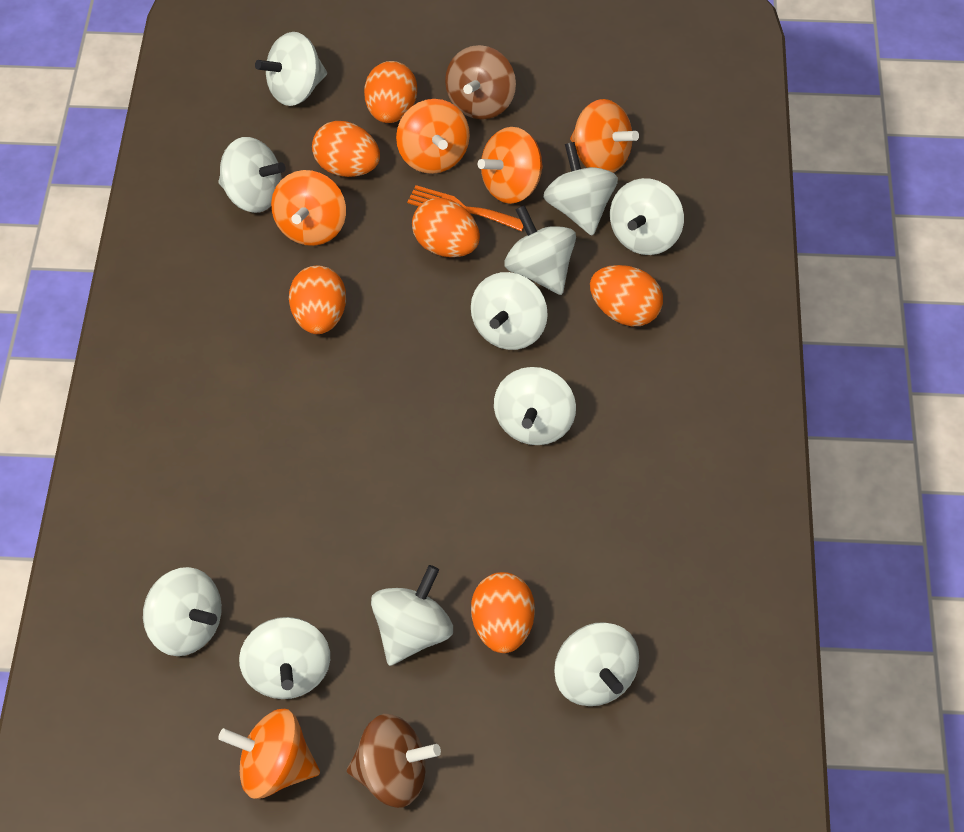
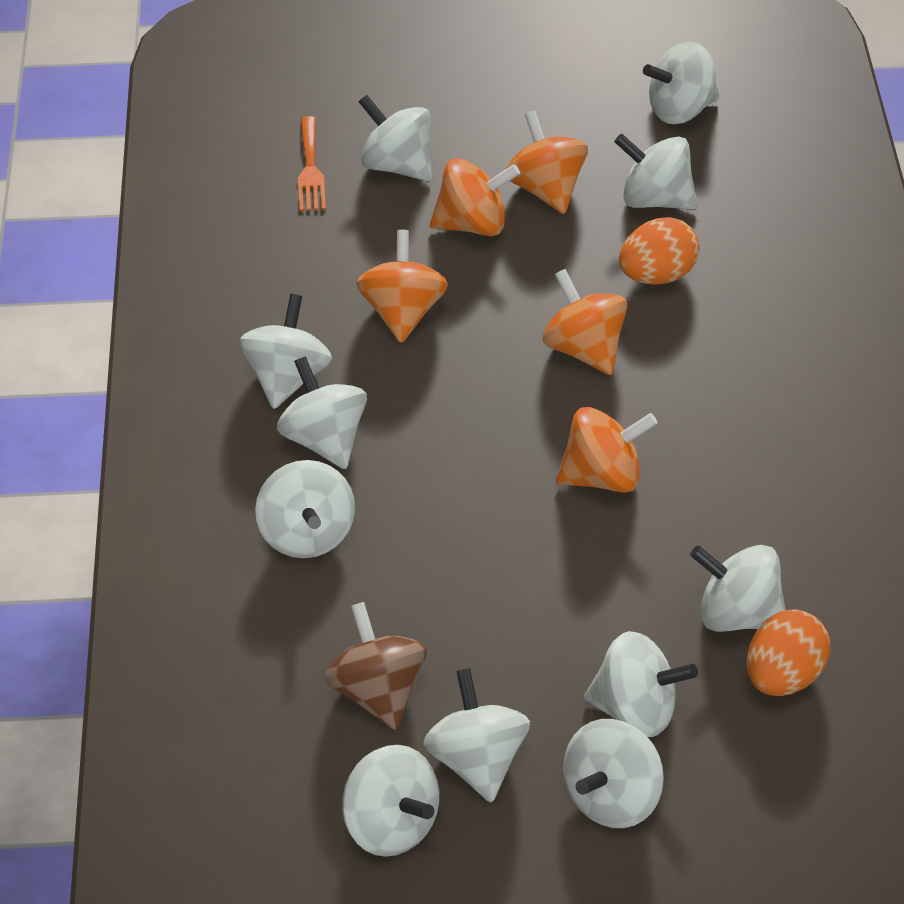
brown spinning top: [347,714,441,808] [445,45,516,119] = 2 -> [324,602,427,730] = 1
orange egg: [289,265,346,334] [312,121,380,177] [364,61,417,123] [412,198,480,257] [471,572,535,653] [590,265,663,326] = 6 -> [619,217,700,285] [747,609,830,696] = 2

